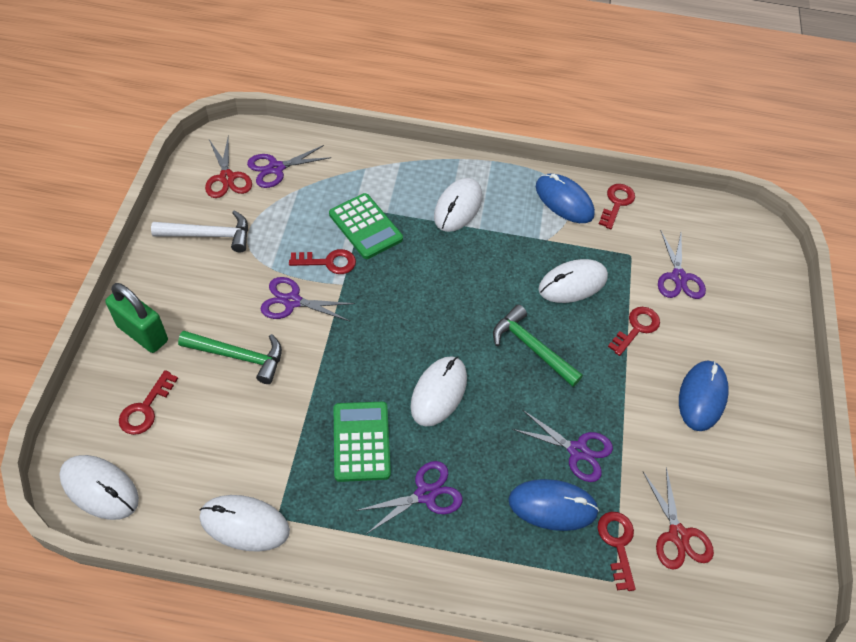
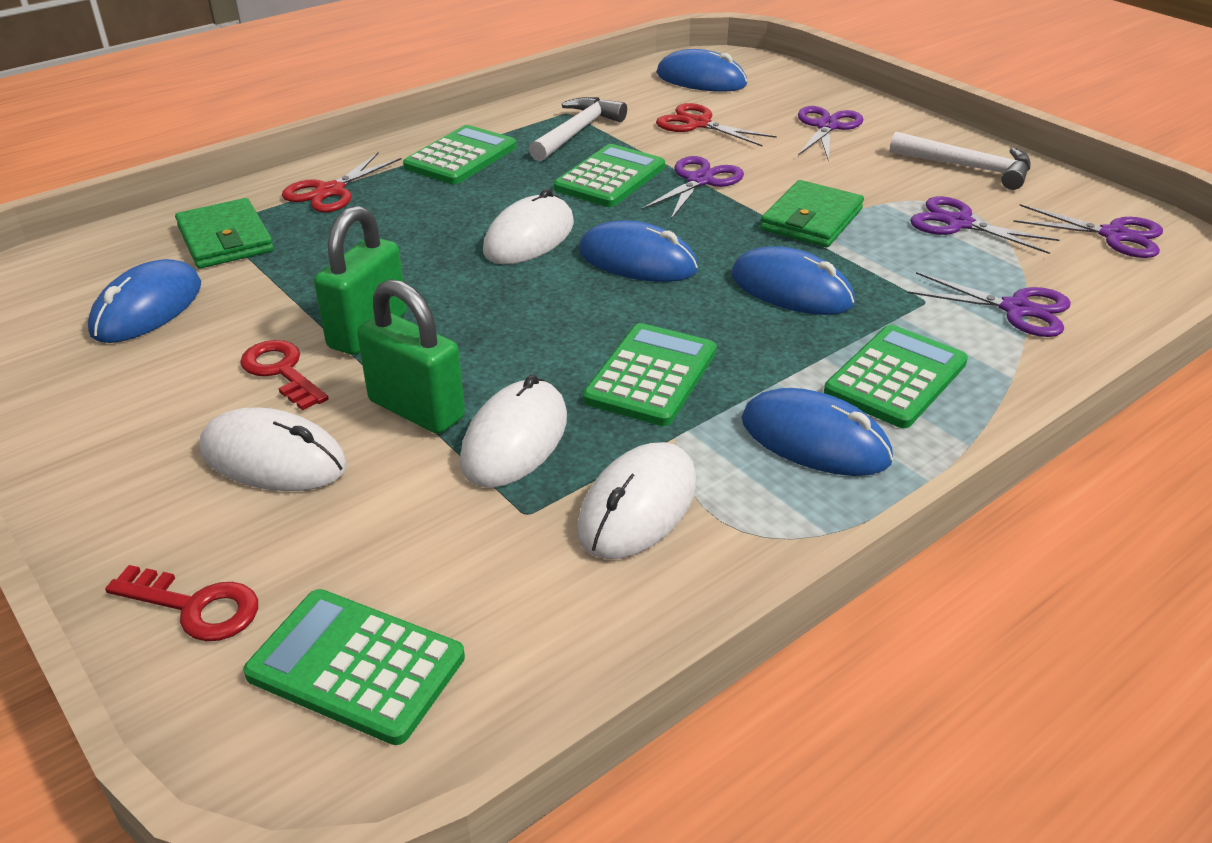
blue mouse: [508,479,599,531] [536,173,595,223] [679,361,729,431] = 3 -> [88,259,201,343] [579,220,698,282] [657,49,747,92] [731,247,855,315] [741,388,893,476] = 5
green calculator: [329,193,403,259] [334,402,391,482] = 2 -> [243,589,465,745] [403,125,516,184] [554,144,665,207] [583,323,717,426] [824,325,968,428] = 5
green hammer: [178,331,282,384] [493,305,583,387] = 2 -> none = 0
green padlock: [105,283,168,353] = 1 -> [314,206,407,355] [357,279,465,434] = 2
green wallet: none = 0 -> [175,198,274,268] [760,180,864,247] = 2
red key: [119,370,178,435] [289,249,356,274] [598,512,636,591] [599,184,635,229] [608,307,660,356] = 5 -> [105,565,258,641] [240,340,329,410] = 2
white hammer: [151,210,248,252] = 1 -> [529,97,627,161] [890,132,1031,190] = 2
white mouse: [59,455,139,520] [199,495,290,552] [410,356,467,427] [434,178,482,232] [538,259,608,303] = 5 -> [200,407,347,491] [460,375,567,488] [483,189,574,264] [577,442,697,559] = 4

